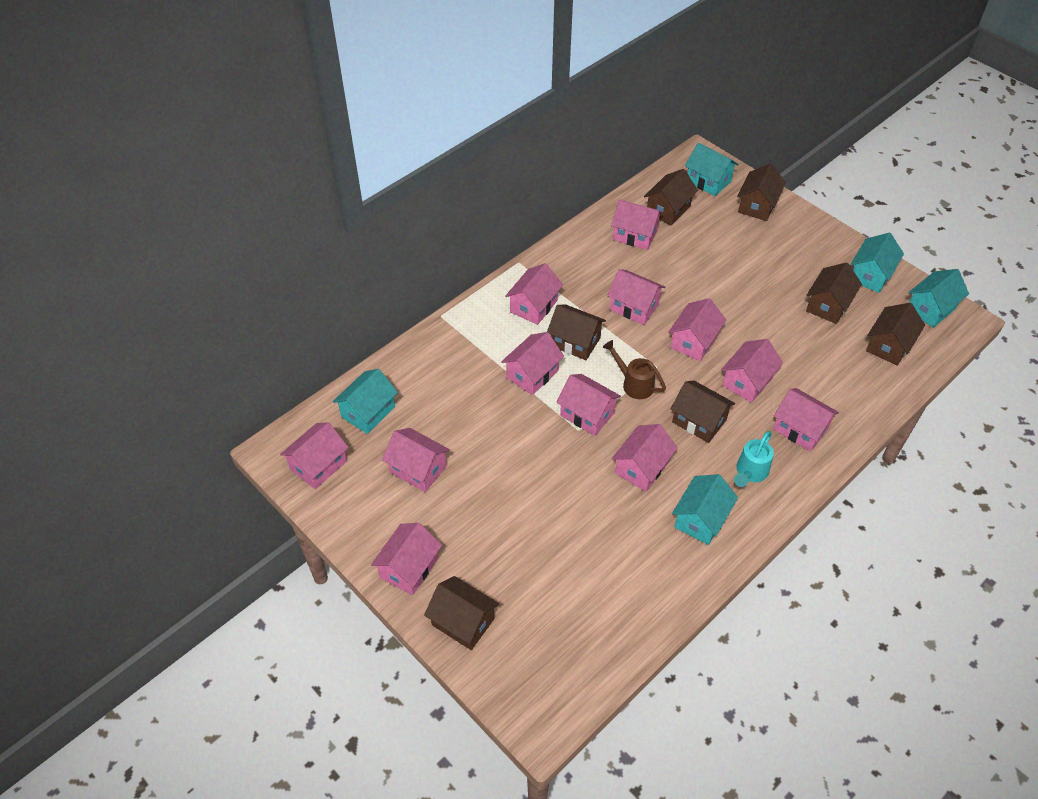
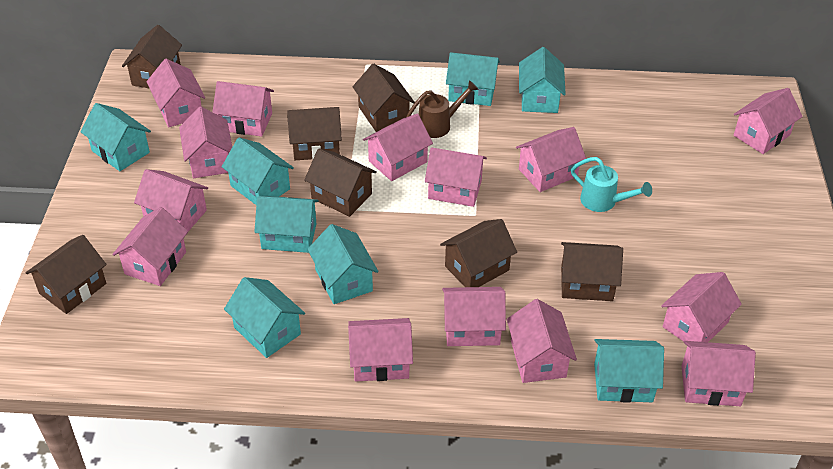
pink house: [280,422,349,489] [371,523,442,595] [382,428,450,492] [501,332,564,395] [505,263,563,325] [556,374,621,436] [607,269,665,325] [611,199,663,250] [612,424,678,492] [668,298,726,361] [721,339,783,403] [773,388,839,452] = 12 -> [112,207,188,286] [134,169,208,231] [147,59,205,127] [179,107,232,178] [212,81,274,137] [348,318,413,382] [363,114,433,181] [425,147,487,207] [442,287,506,346] [507,299,577,383] [516,127,586,192] [661,272,742,342] [682,341,756,406] [734,88,803,154] = 14
turquoise house: [333,369,398,434] [672,474,738,545] [685,143,739,196] [850,233,904,293] [908,269,969,328] = 5 -> [80,103,151,171] [222,137,294,205] [224,277,305,358] [254,196,319,253] [307,224,379,304] [446,52,500,106] [519,47,566,113] [594,339,664,403] = 8

